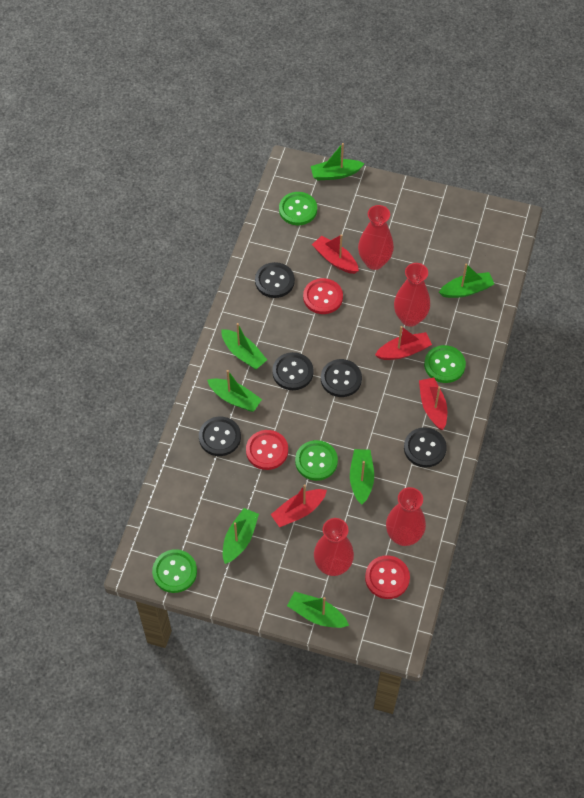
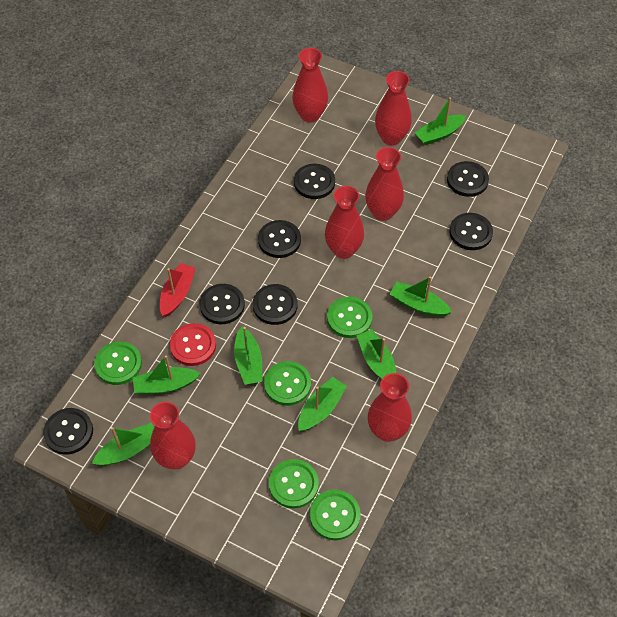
black button: [199,417,241,456] [255,262,295,298] [272,352,314,390] [321,359,362,397] [404,427,447,467] = 5 -> [43,408,93,455] [200,284,245,324] [253,284,298,325] [258,220,301,258] [294,164,335,199] [447,161,489,197] [449,213,493,250] = 7
green button: [152,549,197,593] [279,192,317,225] [295,440,338,481] [424,345,466,383] = 4 -> [94,342,142,385] [264,361,311,406] [269,459,319,509] [310,490,361,540] [327,297,372,338] = 5
red boat: [270,484,327,527] [312,234,359,274] [375,326,432,360] [419,377,447,430] = 4 -> [160,263,196,317] = 1
red button: [246,430,288,470] [303,278,343,314] [365,555,410,599] = 3 -> [170,323,216,366] = 1
red vase: [314,518,354,576] [358,205,394,270] [386,487,426,546] [394,263,430,327] = 4 -> [150,401,196,469] [292,48,328,123] [325,186,364,259] [365,147,404,221] [368,373,412,442] [375,71,412,146] = 6

